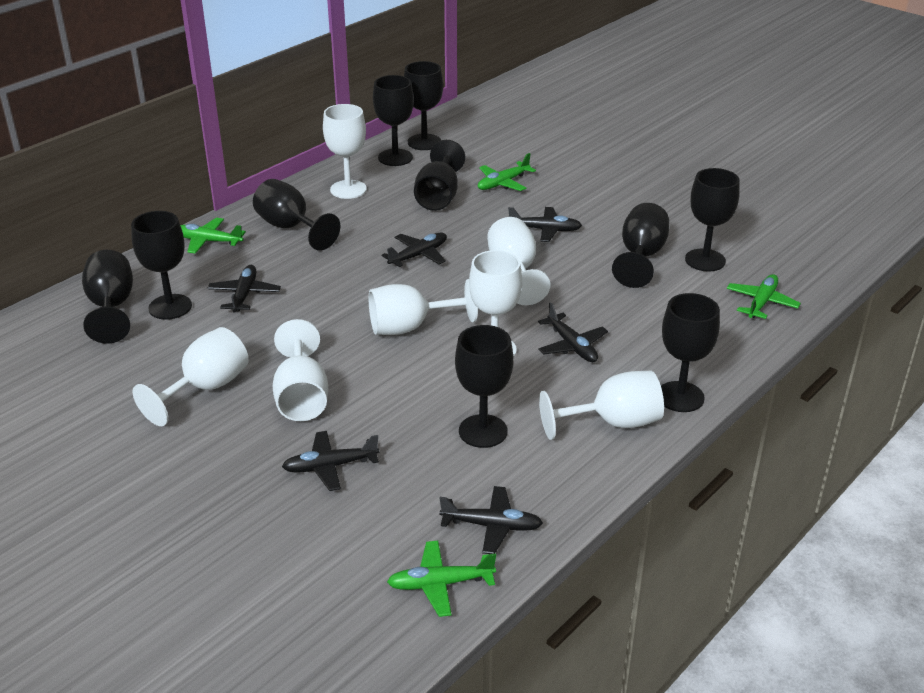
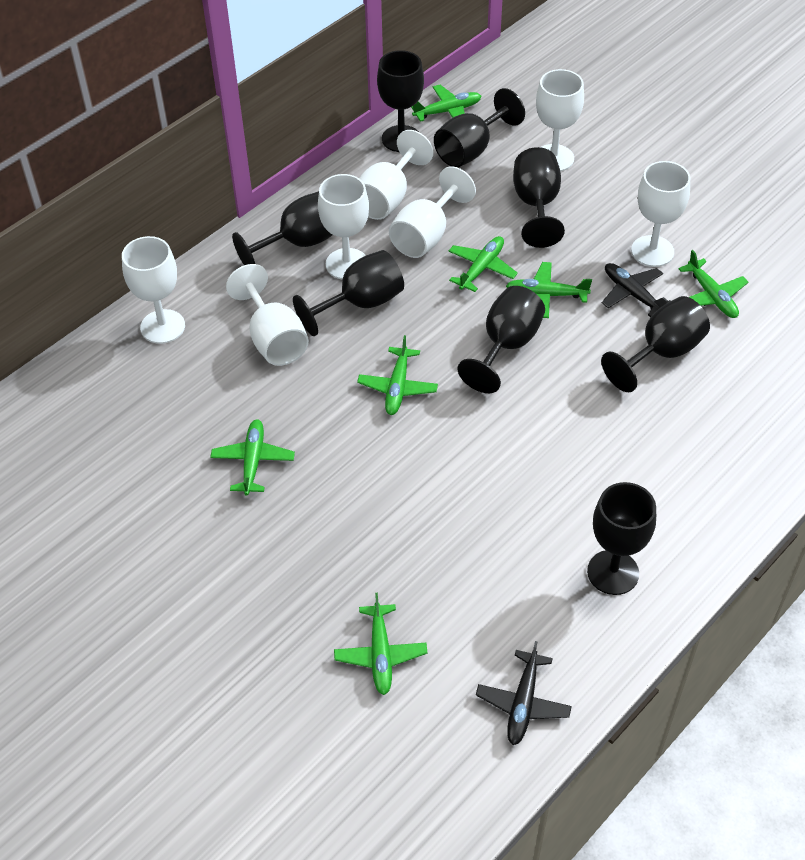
black goblet: [82,250,133,344] [131,211,192,320] [253,179,340,251] [373,75,414,166] [404,61,443,150] [414,140,465,211] [455,325,513,448] [612,203,669,288] [661,293,720,412] [685,168,740,271] = 10 -> [232,191,333,265] [293,250,404,336] [377,50,424,152] [434,88,525,167] [458,286,545,393] [513,147,565,248] [587,482,656,595] [601,296,710,392] = 8
black plane: [207,265,281,313] [282,431,379,491] [382,233,447,267] [439,486,543,554] [508,207,582,242] [538,302,608,362] = 6 -> [476,641,572,745] [602,263,671,317] = 2
green plane: [180,217,246,254] [387,541,496,617] [478,153,536,191] [727,274,801,319] = 4 -> [210,419,295,496] [334,593,427,695] [357,335,438,415] [411,85,481,122] [448,236,518,292] [506,262,592,318] [678,250,748,318] = 7

